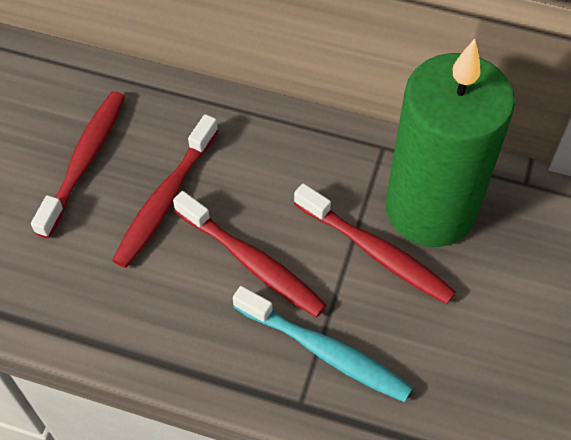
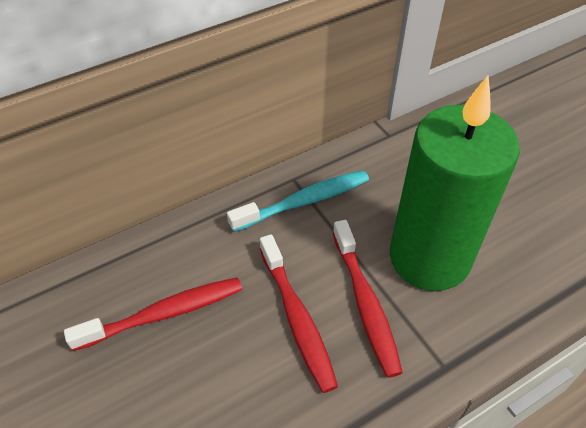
red toothbrush: [31,91,125,238] [112,114,219,268] [173,191,327,317] [294,183,456,304] = 4 -> [64,277,242,351] [260,234,338,393] [333,220,403,378] = 3

